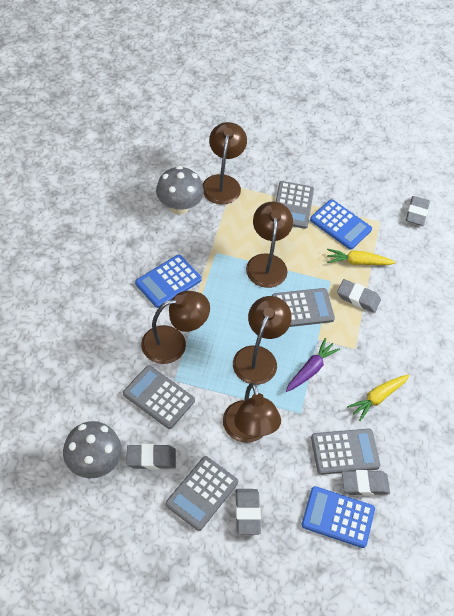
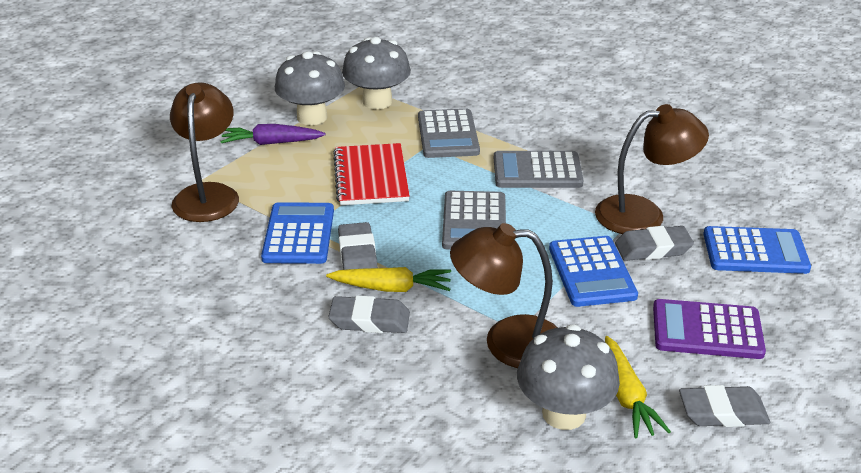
brown lamp: [141,291,210,364] [202,122,247,205] [223,383,281,443] [233,296,292,385] [246,202,293,288] = 5 -> [170,82,239,222] [450,223,558,368] [595,104,709,234] = 3
grey calculator: [123,365,195,429] [166,456,238,531] [272,288,335,327] [276,181,314,229] [311,428,381,475] = 5 -> [418,109,480,158] [442,191,506,250] [494,151,584,188] = 3
grey eraser: [126,444,176,470] [235,489,261,535] [337,279,381,313] [342,470,390,496] [406,196,430,226] = 5 -> [328,295,410,333] [338,222,378,270] [615,226,694,261] [679,385,770,427] = 4
grey mushroom: [63,421,122,478] [156,166,204,215] = 2 -> [275,51,345,125] [342,37,411,109] [517,324,620,430] = 3
purple calculator: none = 0 -> [653,299,766,359] = 1
red notebook: none = 0 -> [333,143,410,205] = 1

